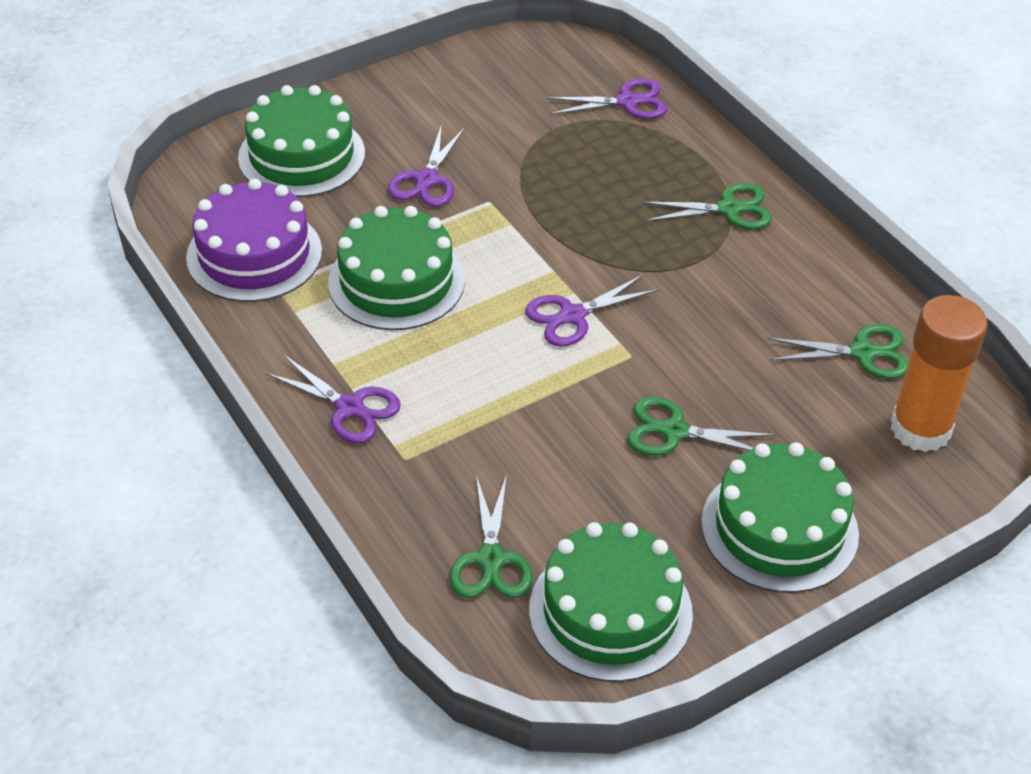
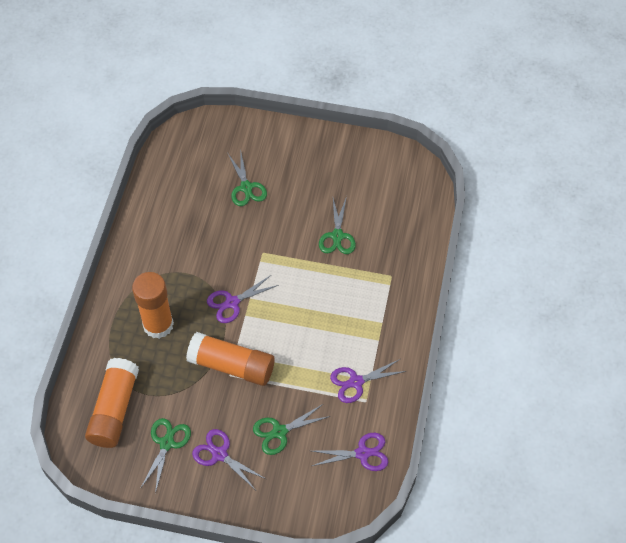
green cake: [238,85,365,197] [328,206,465,330] [529,522,693,682] [701,442,859,593] = 4 -> none = 0
orange glue stick: [890,295,988,452] = 1 -> [85,358,139,448] [132,272,174,339] [186,332,275,386] = 3
purple cake: [186,178,322,302] = 1 -> none = 0

